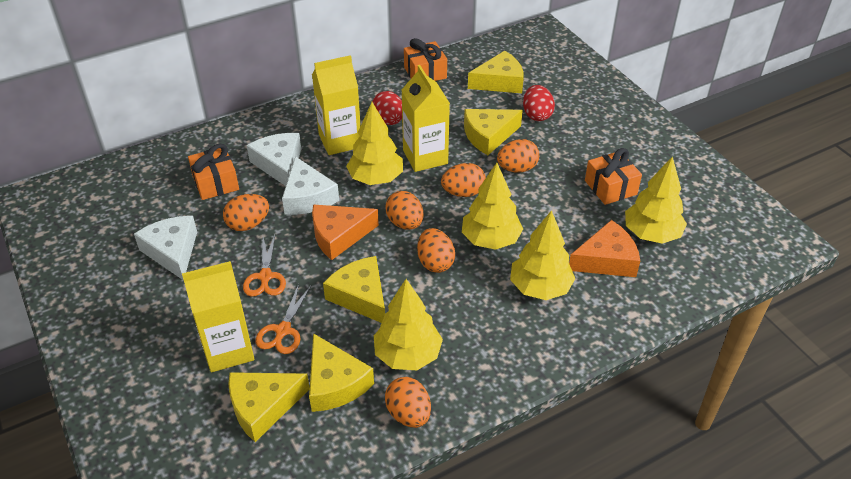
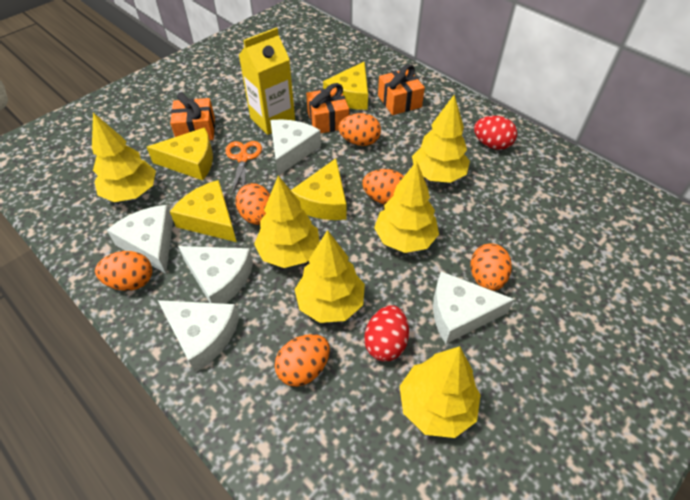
orange cheese: [312,204,379,260] [569,220,640,277] = 2 -> none = 0
orange scissors: [243,235,286,297] [255,284,311,354] = 2 -> [225,141,262,194] = 1
white cheese: [134,216,197,281] [247,133,301,186] [282,156,339,215] = 3 -> [107,205,173,274] [158,300,239,373] [178,246,253,304] [270,119,321,176] [433,271,515,344] = 5
yellow carton: [182,261,254,372] [312,55,361,155] [402,65,450,172] = 3 -> [239,27,295,135] = 1
yellow cheese: [228,372,310,442] [309,333,374,412] [323,256,385,323] [464,109,523,155] [468,51,524,93] = 5 -> [147,128,213,180] [170,180,236,242] [291,159,346,220] [323,61,368,110] = 4
yellow tree: [346,102,403,185] [374,279,443,370] [462,163,523,250] [510,210,575,300] [625,156,687,244] = 5 -> [92,113,156,202] [254,176,320,268] [294,230,365,323] [374,161,439,253] [399,346,481,438] [412,95,470,183] = 6

